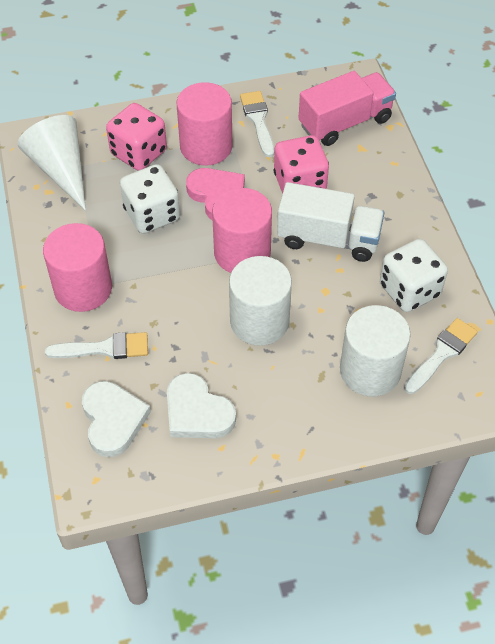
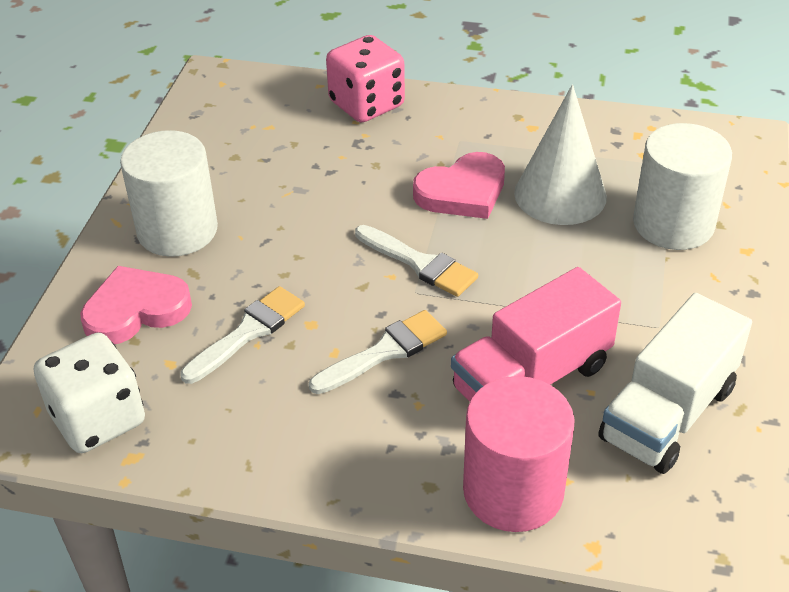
pink cylinder: [43,223,112,312] [177,82,233,166] [212,188,272,273] = 3 -> [463,376,575,532] = 1
pink dice: [106,103,167,171] [274,135,329,194] = 2 -> [326,35,405,122] = 1
pink heart: [186,168,245,221] = 1 -> [80,266,192,344] [413,152,505,219] = 2
white dice: [120,164,180,234] [380,239,448,312] = 2 -> [34,333,145,453] = 1
white heart: [82,381,151,457] [167,373,236,438] = 2 -> none = 0

